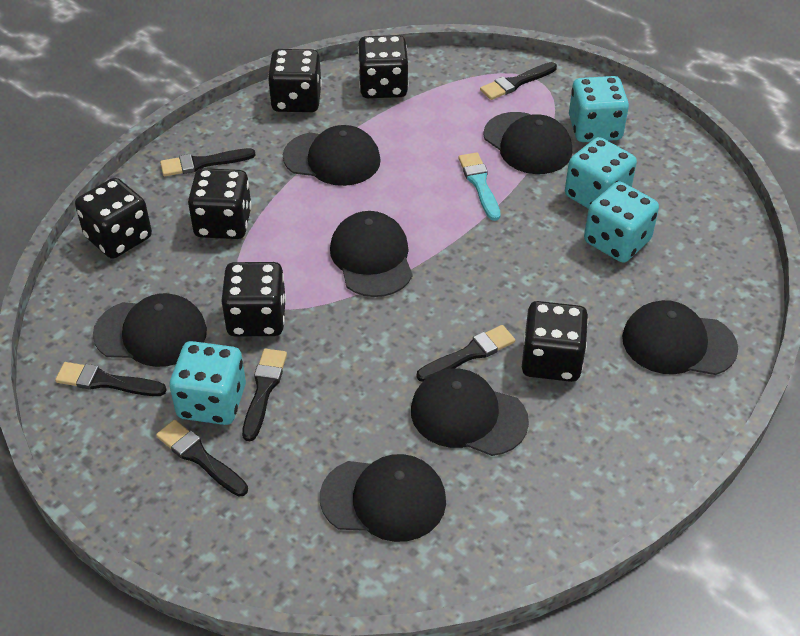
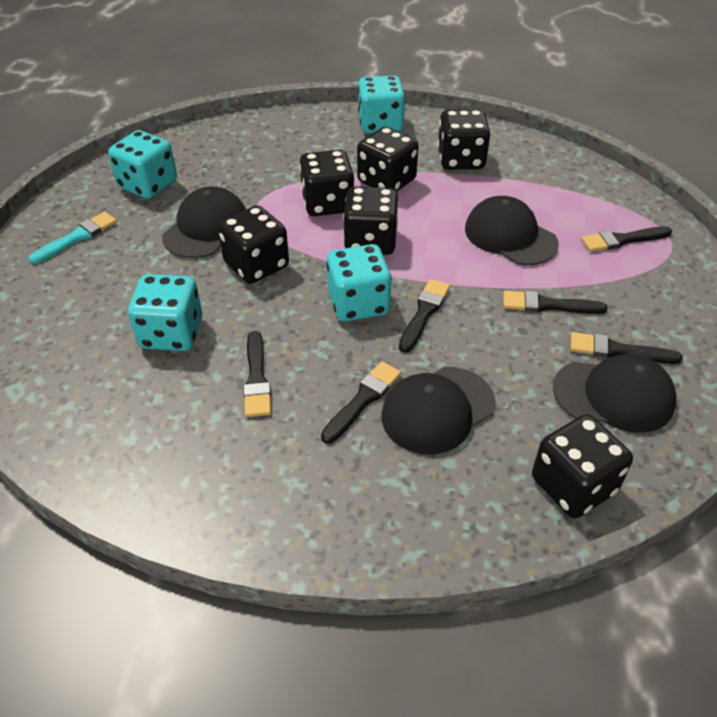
black cap: [93,293,207,367] [283,125,381,186] [320,454,446,542] [330,211,413,297] [411,368,529,456] [483,112,572,174] [622,300,738,375] = 7 -> [162,187,246,258] [382,367,495,454] [465,196,559,265] [553,354,676,433] = 4

